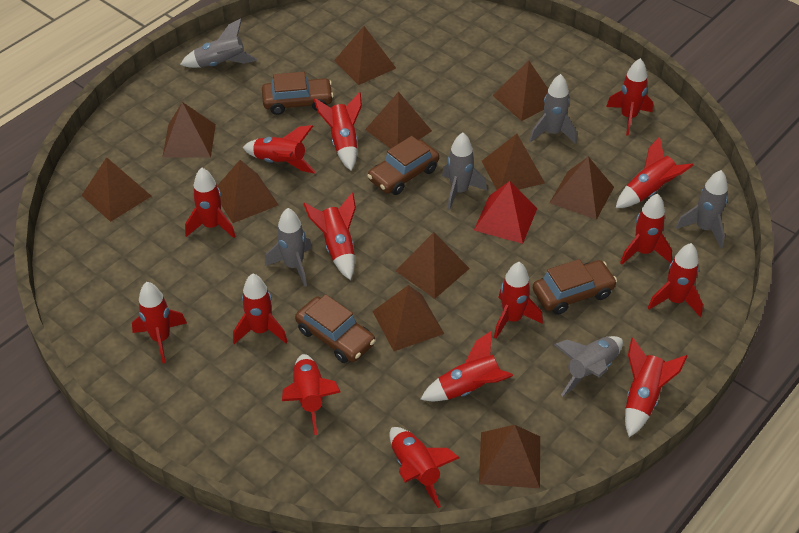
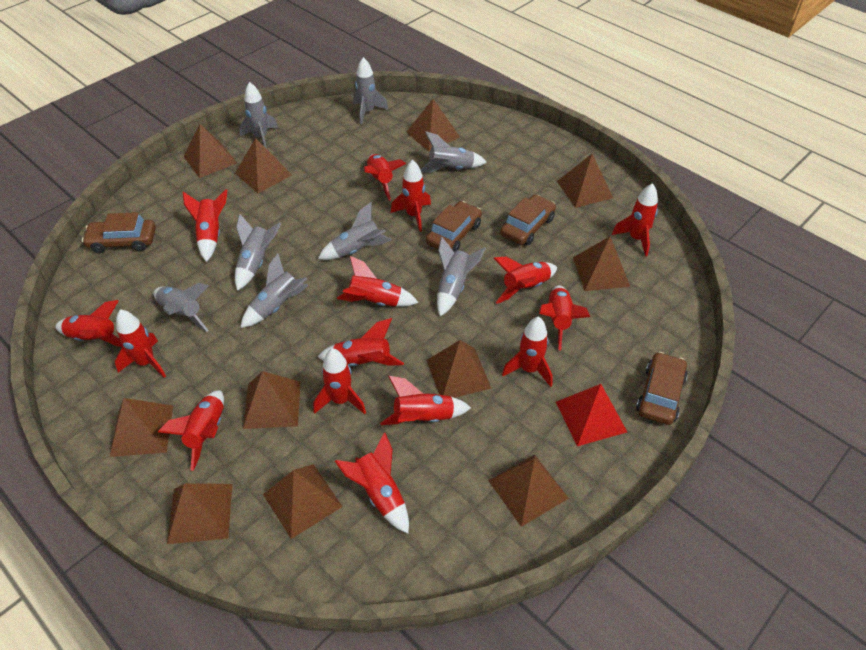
grey rocket: [180,19,258,68] [265,208,312,287] [442,132,487,210] [529,74,577,144] [554,336,623,396] [676,170,728,248] = 6 -> [154,283,209,332] [235,214,281,291] [239,82,278,149] [240,254,309,328] [318,202,392,260] [353,57,388,125] [420,132,487,173] [437,237,486,316] = 8

